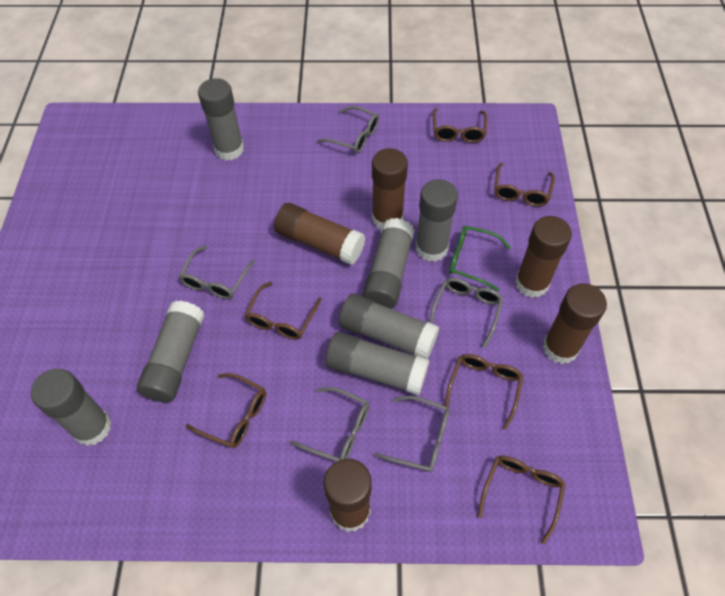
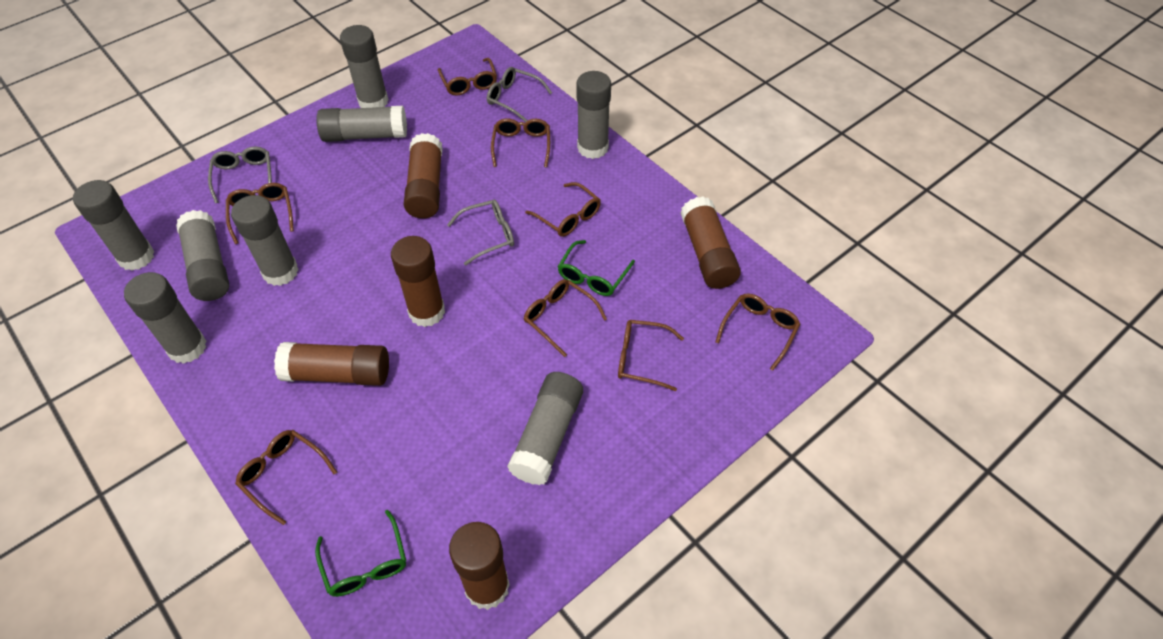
brown glasses: [186,373,266,448] [245,282,322,340] [433,108,487,143] [445,354,523,430] [478,456,566,545] [494,163,555,207] = 6 -> [226,183,294,244] [235,430,337,525] [438,58,497,96] [491,118,550,167] [524,279,607,357] [525,182,601,237] [618,320,684,391] [716,293,800,371] = 8
green glasses: [449,226,511,291] = 1 -> [315,510,406,597] [557,240,635,296] = 2
grey glasses: [179,246,255,299] [290,387,369,461] [317,106,379,153] [374,396,450,472] [429,278,503,348] = 5 -> [208,147,272,203] [447,200,514,265] [487,67,552,122] = 3
grey glue stick: [31,369,111,446] [137,301,205,402] [198,78,244,160] [325,332,430,395] [339,293,439,359] [363,218,415,309] [416,179,458,262] = 7 -> [73,180,154,271] [124,272,206,364] [176,210,229,301] [231,195,299,286] [316,106,407,142] [340,25,388,108] [507,372,583,485] [576,71,611,159] = 8

